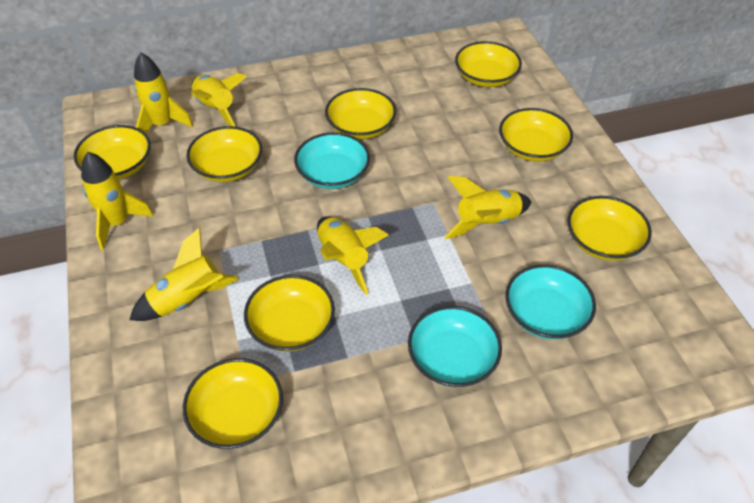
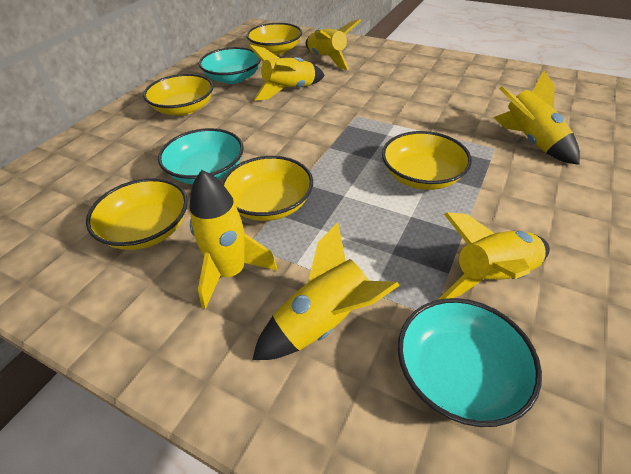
yellow bowl: [73,125,151,180] [183,358,283,449] [186,126,262,182] [244,275,335,352] [325,88,396,139] [455,41,522,87] [499,108,573,162] [567,196,652,261] = 8 -> [86,178,188,250] [143,74,213,116] [221,156,313,221] [246,23,302,55] [382,131,472,190] = 5

